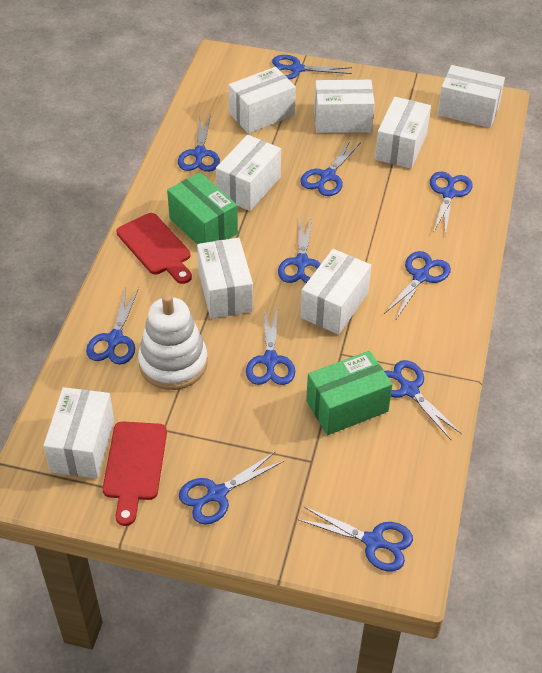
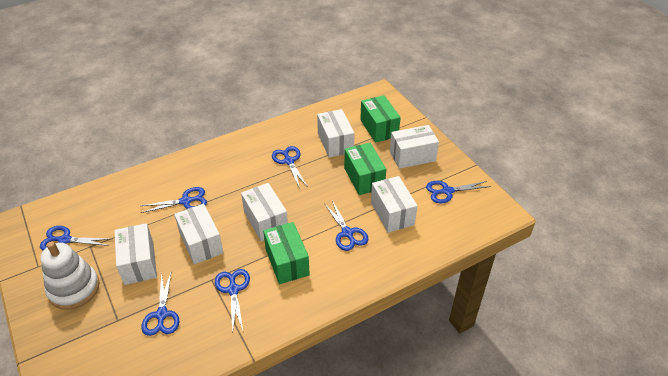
blue scissors: [86,288,139,365] [178,114,220,172] [179,451,284,525] [246,306,295,385] [272,55,352,79] [278,217,321,283] [297,506,413,571] [300,139,361,196] [384,251,451,321] [384,360,462,440] [430,172,473,236] = 11 -> [40,226,110,251] [141,187,207,213] [142,273,179,336] [215,269,250,333] [272,146,308,189] [324,200,368,251] [426,181,491,203] = 7
green box: [167,172,238,244] [306,351,393,435] = 2 -> [263,222,310,284] [344,143,386,195] [360,95,401,143] = 3
red cutting board: [103,422,167,526] [116,213,192,284] = 2 -> none = 0
white box: [43,387,114,478] [197,238,253,319] [216,135,281,211] [228,67,296,134] [300,249,371,335] [314,80,375,133] [375,97,431,169] [437,65,505,128] = 8 -> [115,223,157,285] [174,204,223,265] [241,183,288,241] [317,109,355,158] [371,176,417,233] [390,125,439,169] = 6

